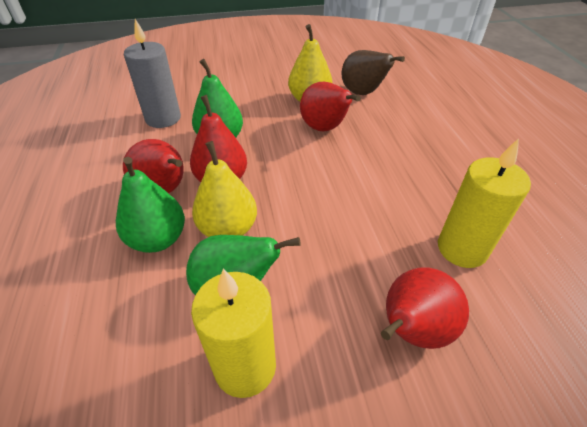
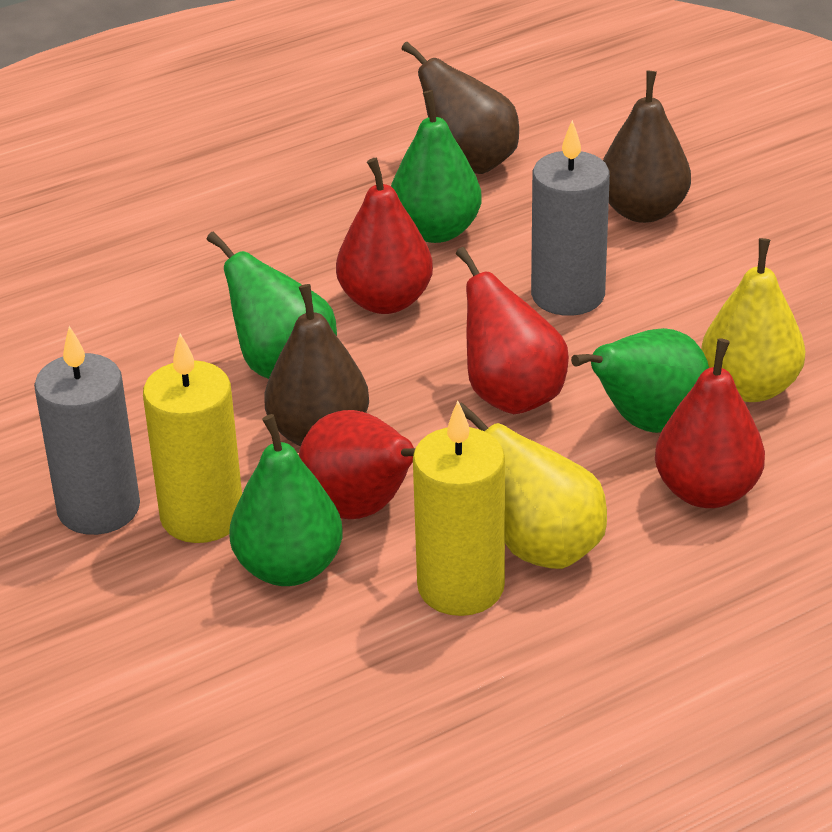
brown pear: [342,50,405,95] = 1 -> [264,284,369,446] [402,42,519,174] [603,71,691,223] = 3
green pear: [116,157,185,253] [186,235,301,295] [192,59,243,138] = 3 -> [206,232,337,379] [229,414,343,586] [391,90,482,243] [571,328,709,433] = 4
grey candle: [124,19,181,128] = 1 -> [34,326,140,535] [531,120,610,316] = 2

